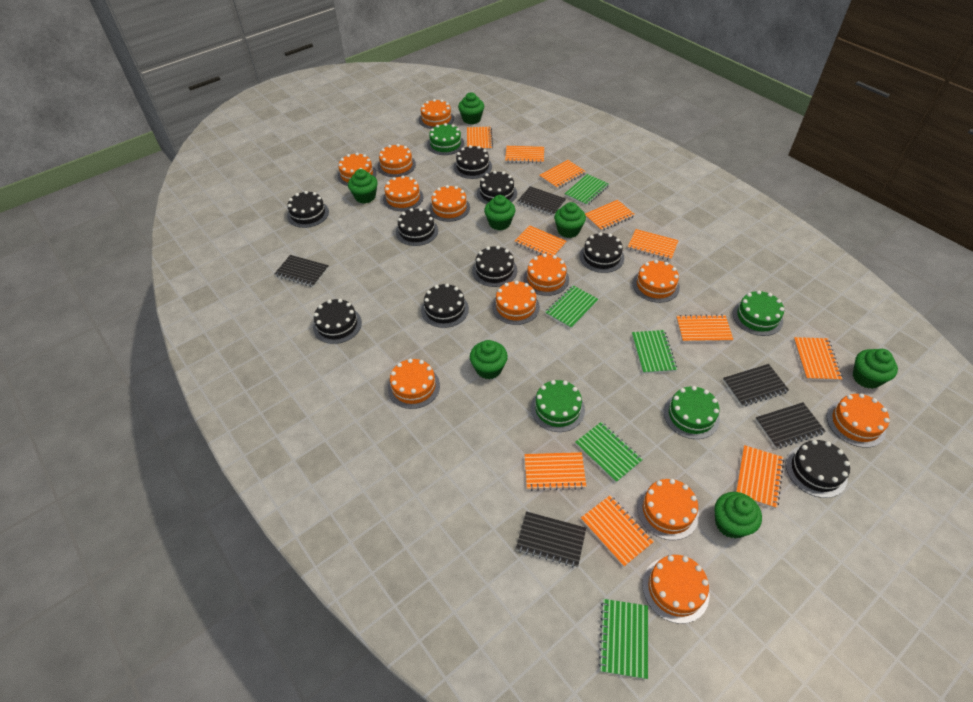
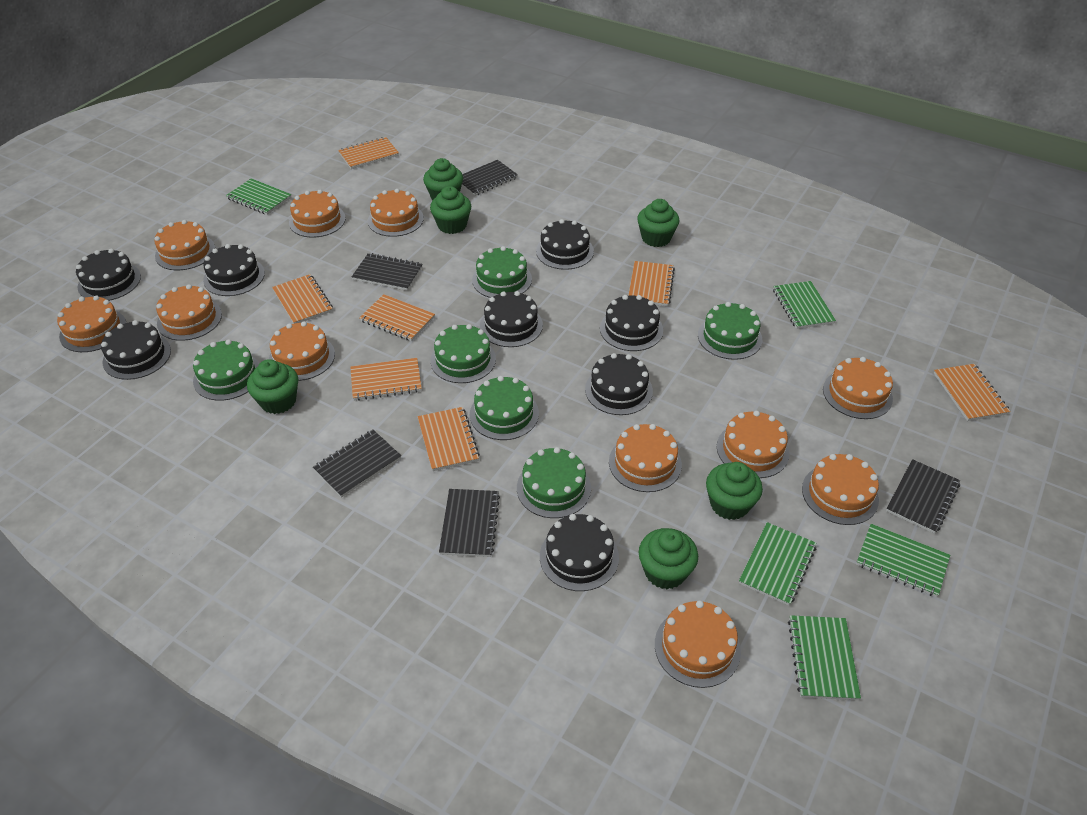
black cake: [287,191,329,228] [313,299,362,344] [396,208,438,246] [421,284,469,328] [454,145,492,179] [472,246,517,287] [477,171,517,204] [580,232,624,273] [786,440,850,498] = 9 -> [76,249,141,301] [101,320,171,380] [203,244,265,296] [480,291,543,347] [536,219,594,270] [540,514,619,591] [585,353,653,415] [600,295,663,351] = 8
green cake: [427,123,464,155] [531,380,585,432] [664,386,720,439] [733,290,784,336] = 4 -> [193,339,260,401] [430,324,496,383] [470,376,539,440] [472,246,532,298] [517,447,591,518] [698,302,762,360] = 6
green cupcake: [348,169,378,204] [458,92,484,124] [470,340,508,379] [484,195,515,230] [554,202,586,238] [715,492,762,539] [853,349,898,389] = 7 -> [247,359,299,414] [423,158,463,201] [430,186,471,234] [637,199,679,247] [638,528,698,589] [706,462,763,520] = 6
orange cake: [337,153,377,186] [377,144,416,177] [383,175,423,211] [388,359,440,409] [419,99,454,129] [429,185,470,222] [492,281,540,325] [523,254,569,296] [633,260,680,303] [637,479,699,540] [642,555,709,624] [826,393,890,448] = 12 -> [57,295,126,352] [154,220,215,270] [156,284,222,341] [269,321,335,381] [289,190,346,237] [368,189,424,237] [609,424,682,492] [655,601,741,688] [717,411,789,478] [802,454,879,525] [823,357,893,419] = 11
orange notebook: [467,127,493,150] [505,146,544,164] [514,225,567,255] [524,452,586,491] [539,160,586,189] [581,495,654,567] [585,200,635,231] [628,229,679,261] [676,314,733,343] [736,445,784,509] [793,337,843,381] = 11 -> [272,274,333,324] [338,137,399,169] [350,358,422,401] [359,294,435,341] [418,407,480,471] [628,261,675,306] [933,364,1011,421] = 7

